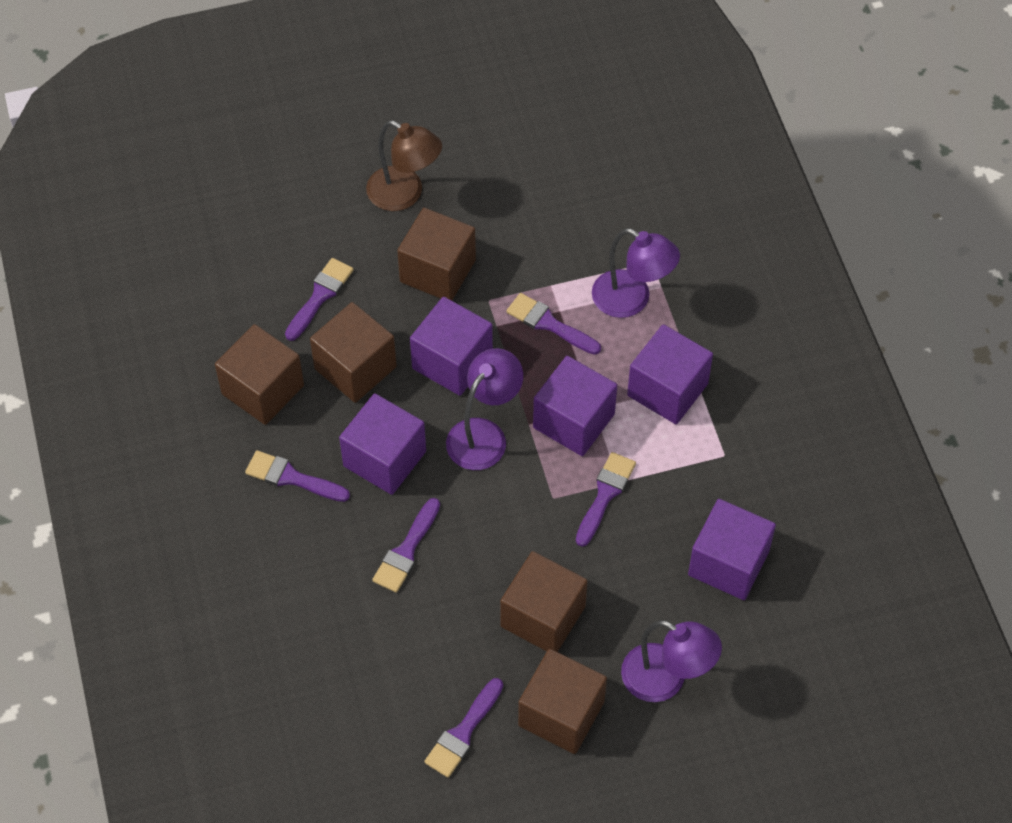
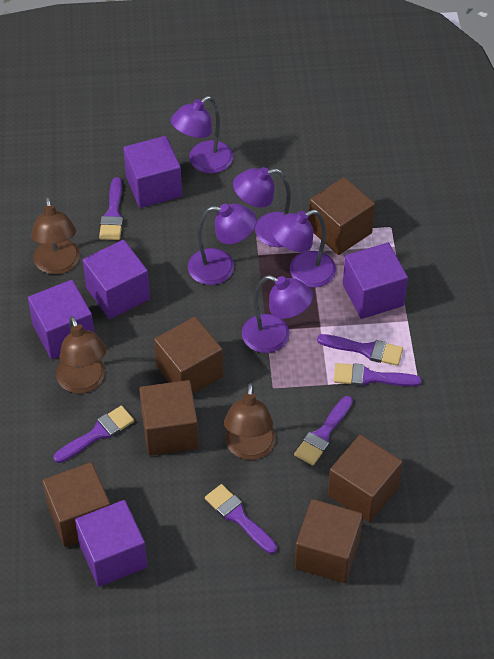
brown cube: [215,324,304,425] [310,302,397,403] [397,208,476,301] [500,551,588,652] [518,649,607,754] = 5 -> [42,462,110,547] [139,380,199,456] [154,317,223,394] [295,499,363,583] [309,177,375,255] [328,435,403,522] = 6
brown lamp: [366,120,442,211] = 1 -> [31,197,80,275] [56,316,107,393] [224,383,276,460] = 3
purple lamp: [446,348,523,470] [592,228,680,318] [621,620,722,702] = 3 -> [171,96,233,173] [188,204,257,285] [233,167,291,247] [242,275,313,353] [271,210,336,288] = 5

